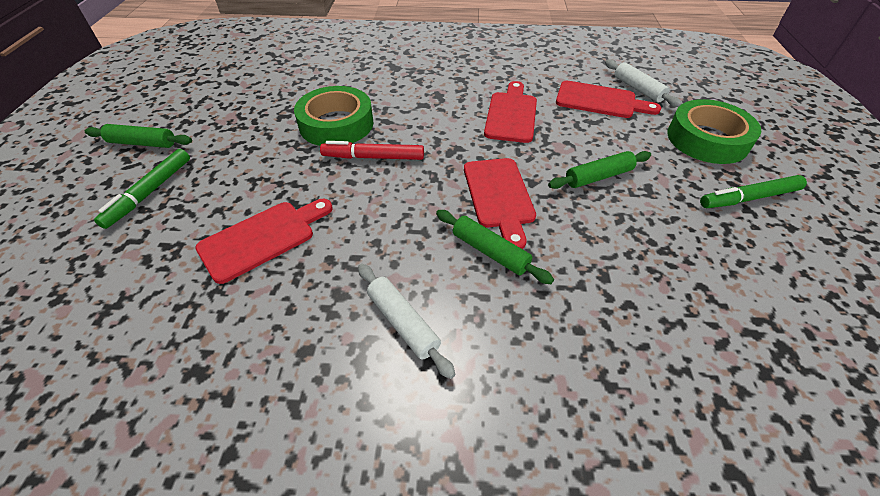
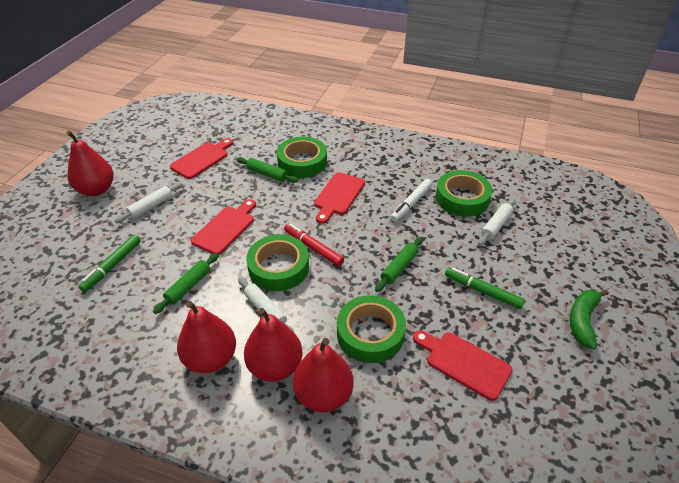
green banana: none = 0 -> [570,289,609,349] = 1
green tape: [294,86,373,146] [667,99,761,164] = 2 -> [246,234,309,291] [277,137,327,178] [337,295,406,363] [436,170,492,217] = 4
red pear: none = 0 -> [66,131,114,196] [177,301,236,373] [244,308,303,382] [293,338,353,412] = 4
white marker: none = 0 -> [390,179,432,222] = 1
white rolling pin: [358,264,455,379] [605,59,682,107] = 2 -> [114,182,183,223] [238,277,294,332] [478,198,516,246] = 3

